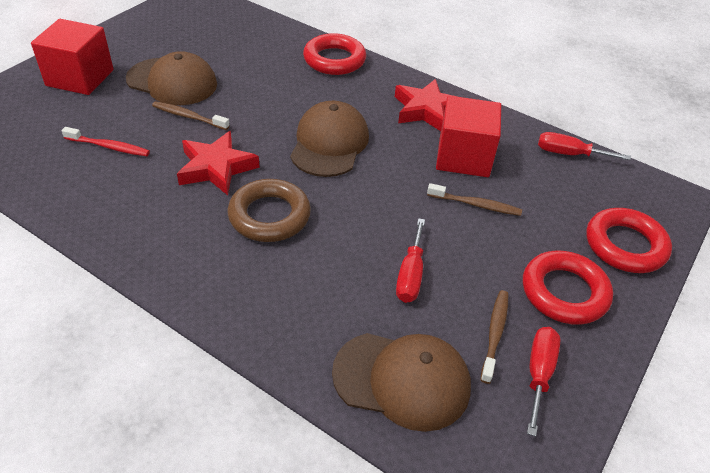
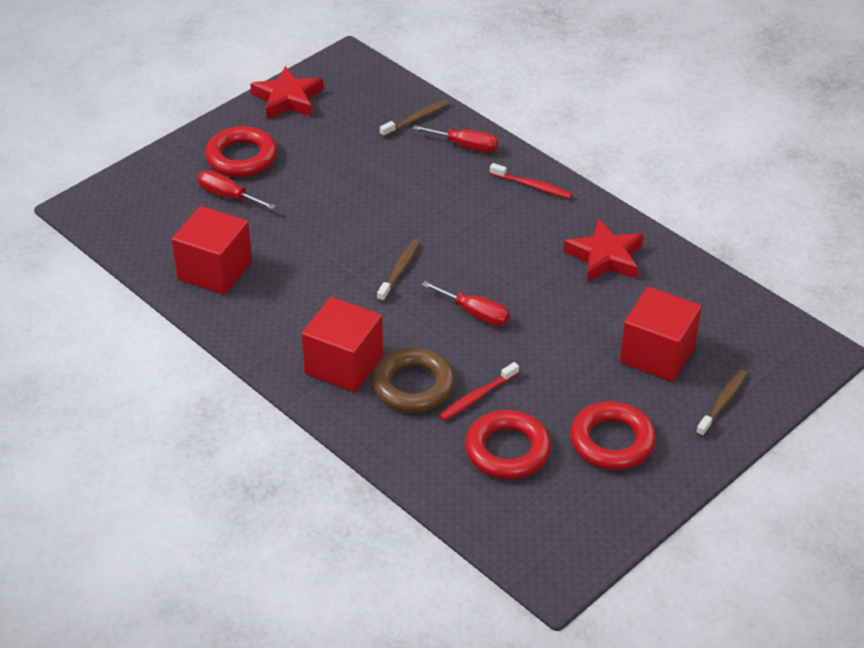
brown cap: [126,51,217,105] [290,101,369,177] [332,333,471,432] = 3 -> none = 0
red cube: [31,19,114,95] [436,96,501,177] = 2 -> [172,206,252,295] [302,297,383,393] [620,287,702,382] = 3
red toothbrush: [62,127,150,156] = 1 -> [439,362,519,421] [490,163,572,199] = 2

